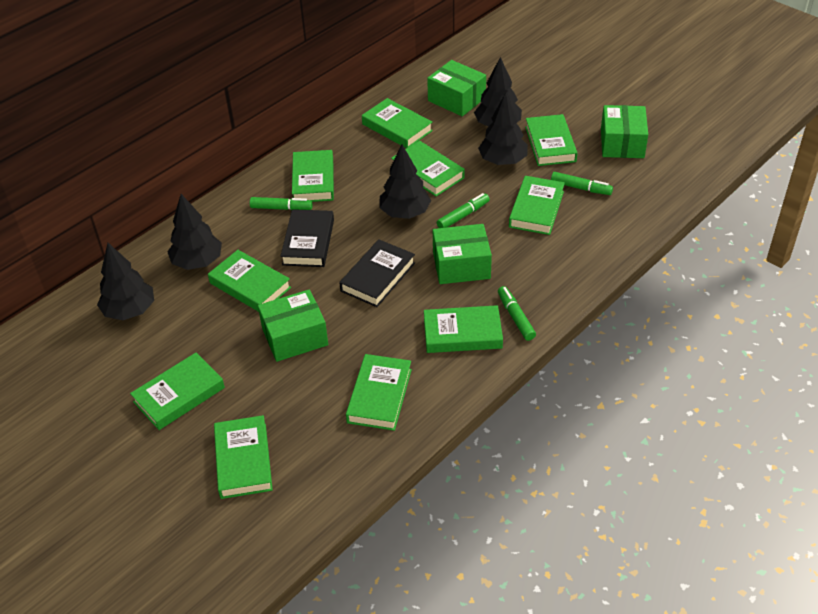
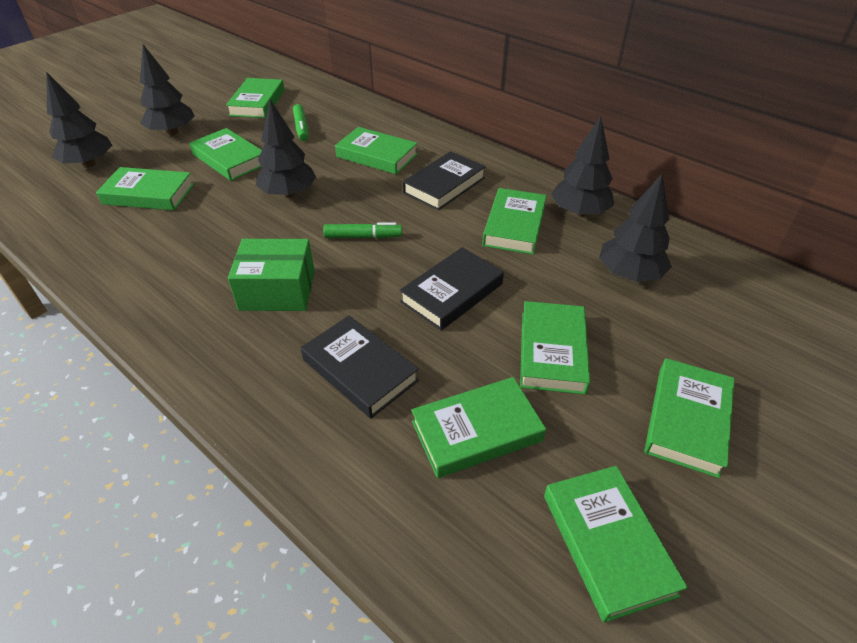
black book: [280,209,334,267] [339,239,415,307] = 2 -> [301,315,419,419] [399,247,504,331] [403,151,486,211] = 3
green book: [130,353,225,430] [208,250,291,312] [214,415,273,499] [292,150,334,202] [346,354,412,431] [362,98,433,148] [391,141,465,196] [424,305,503,353] [509,176,565,235] [525,114,578,166] = 10 -> [96,167,194,210] [189,128,262,181] [226,78,285,118] [335,127,418,174] [411,377,546,478] [482,188,547,255] [520,301,590,395] [544,466,688,623] [644,358,735,478] = 9
green box: [258,289,328,362] [427,60,486,116] [433,224,492,284] [601,105,648,158] = 4 -> [228,239,315,311] = 1
green marker: [250,197,313,210] [437,193,490,228] [498,286,536,341] [551,172,613,195] = 4 -> [293,104,309,141] [323,222,402,239] = 2

